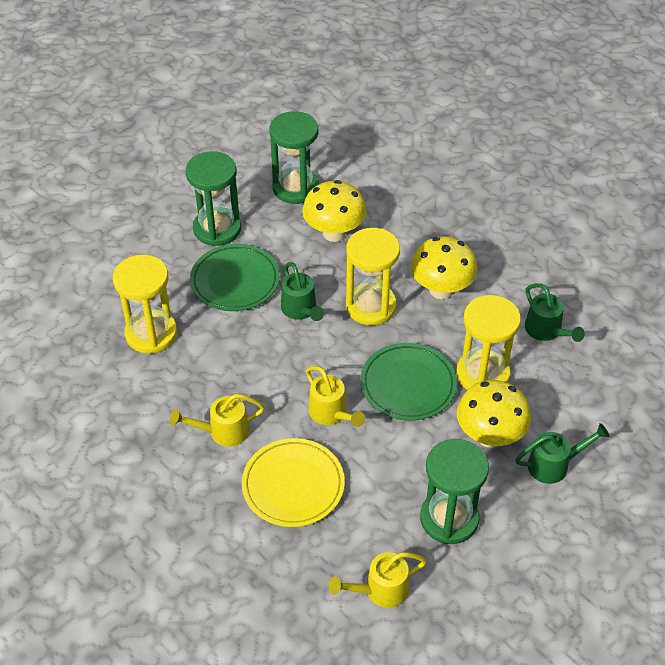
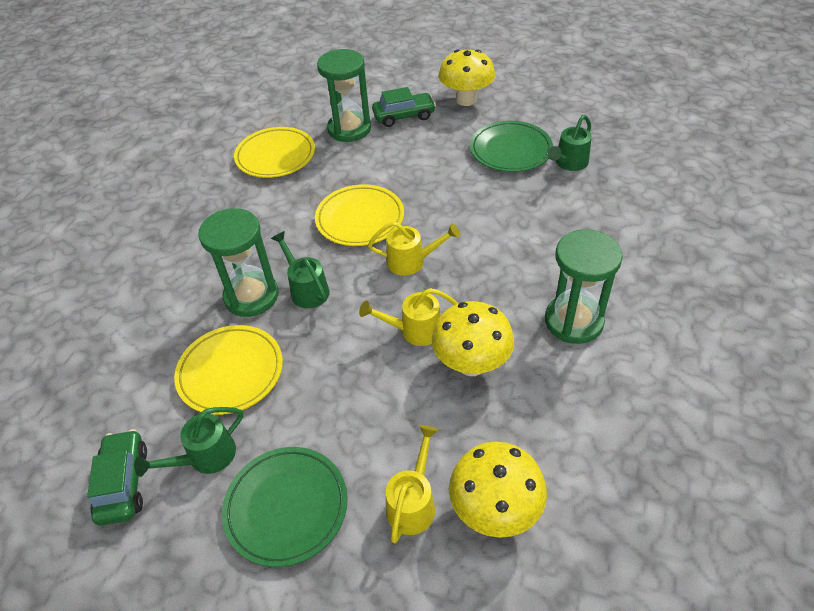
green car: none = 0 -> [87,429,147,526] [372,87,436,127] = 2
yellow hourglass: [113,255,177,354] [346,228,400,325] [456,295,521,390] = 3 -> none = 0
yellow plate: [242,438,345,527] = 1 -> [174,325,283,415] [234,127,315,178] [315,184,404,246] = 3

